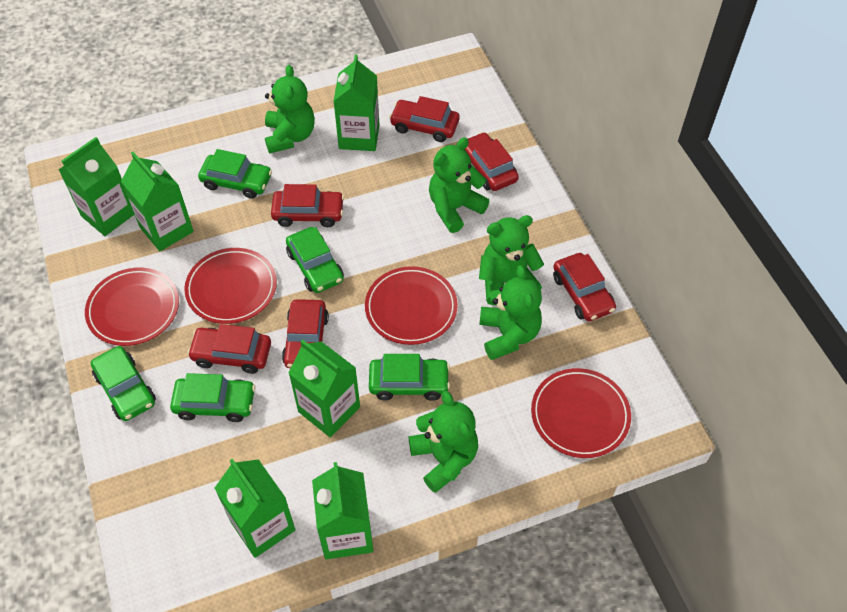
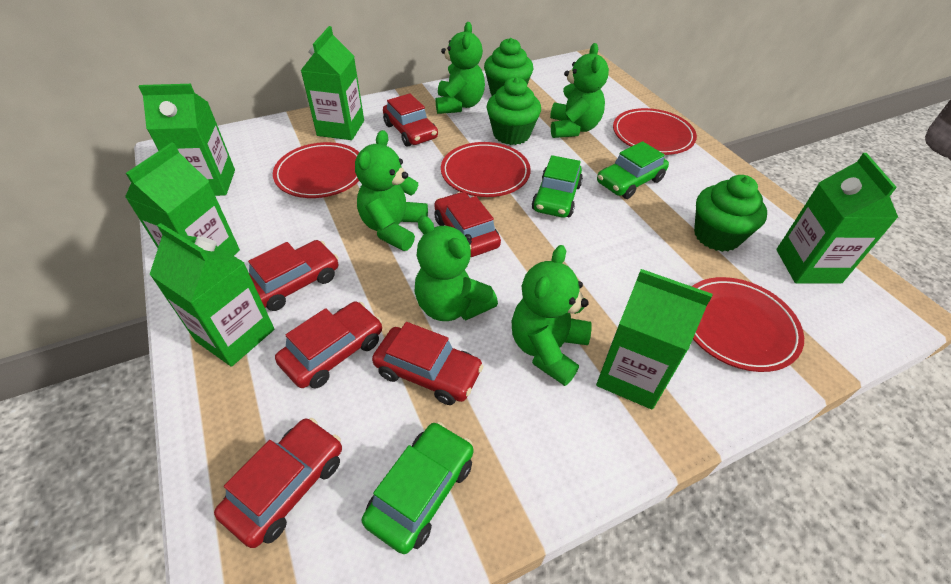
green car: [91,346,156,421] [170,373,255,422] [198,149,272,199] [286,227,344,293] [369,354,450,401] = 5 -> [362,422,473,554] [532,155,583,218] [597,141,669,199] = 3
green cupcake: none = 0 -> [484,38,533,96] [486,77,541,145] [694,175,767,252] = 3

